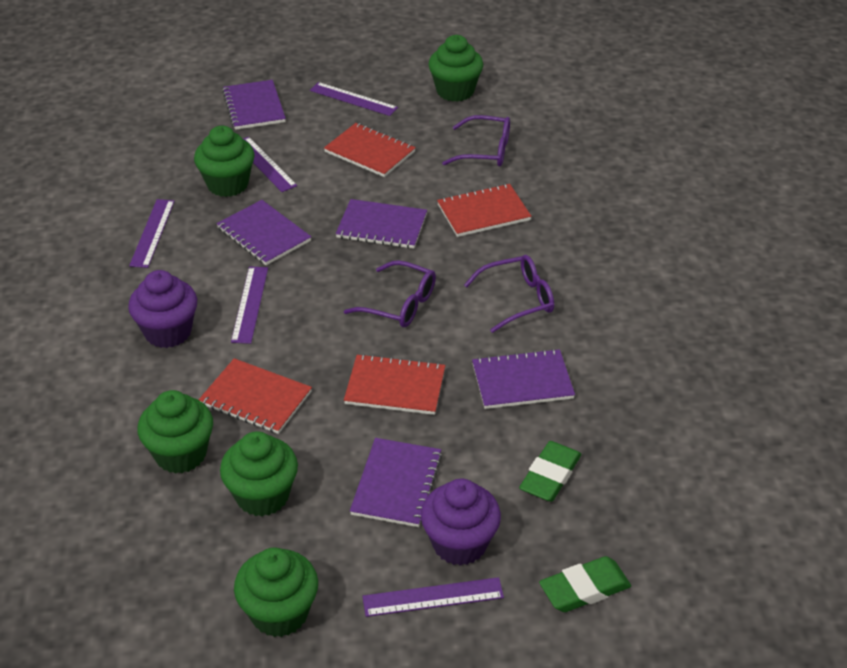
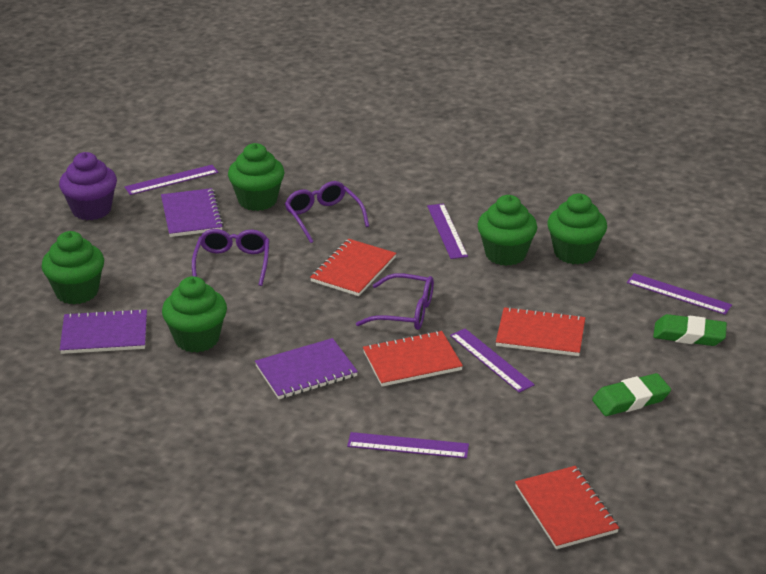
purple cupcake: [128,270,197,348] [421,479,501,566] = 2 -> [59,152,117,220] = 1
purple notebook: [217,200,311,265] [222,80,286,130] [336,199,427,249] [350,438,442,527] [472,349,575,409] = 5 -> [60,309,147,354] [161,188,224,237] [255,338,358,399] = 3

